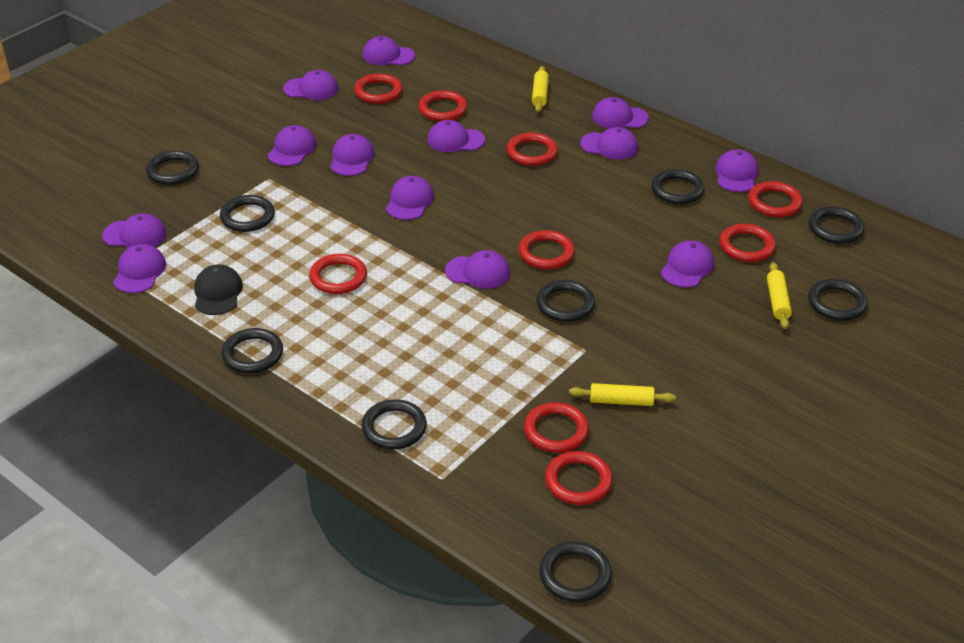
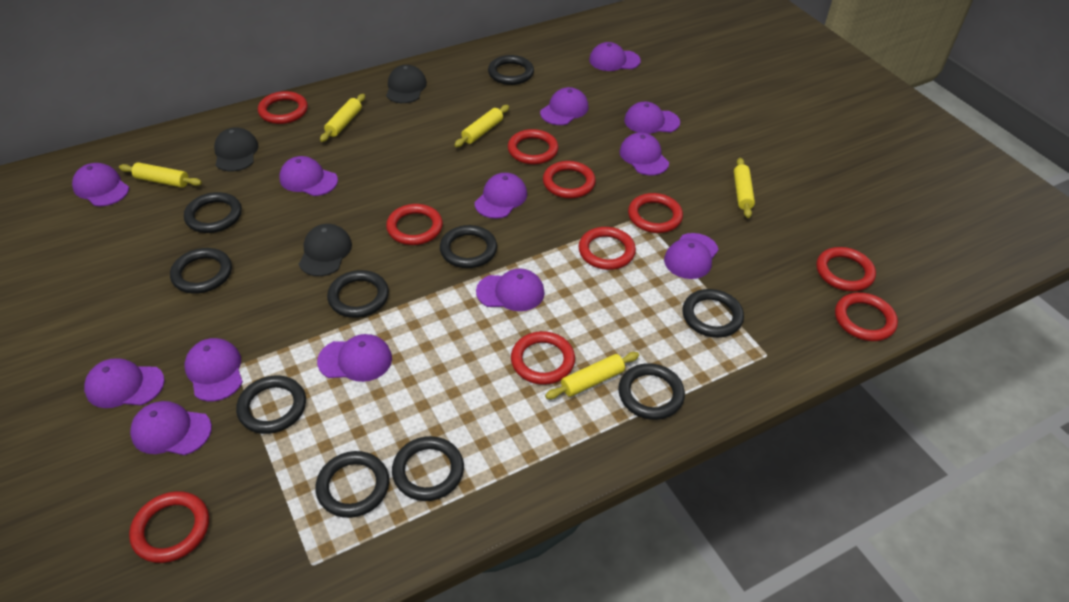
black cap: [194,264,243,315] = 1 -> [214,127,259,172] [299,224,352,276] [386,65,427,103] = 3
black ring: [146,150,199,185] [220,195,275,232] [221,328,283,373] [361,399,427,450] [536,280,595,322] [539,541,612,602] [651,169,704,204] [808,206,864,244] [808,279,868,321] = 9 -> [170,248,232,294] [184,192,242,233] [236,375,306,434] [315,451,389,518] [327,270,389,318] [392,436,464,501] [440,225,497,268] [488,55,534,85] [618,363,685,420] [683,289,744,338] = 10
red ring: [309,254,367,294] [354,74,403,104] [418,90,467,121] [507,133,558,166] [518,230,575,269] [524,402,589,453] [545,451,613,505] [719,224,776,262] [748,181,803,217] = 9 -> [129,491,209,563] [258,91,308,124] [386,204,443,245] [508,129,559,164] [511,331,575,385] [543,161,596,198] [579,227,636,270] [628,193,683,233] [816,247,876,291] [835,293,898,341] = 10
yellow rolling pin: [532,66,549,112] [569,383,676,406] [767,262,792,329] = 3 -> [119,162,202,188] [320,94,365,142] [454,105,509,147] [545,352,639,399] [734,158,755,218] = 5

